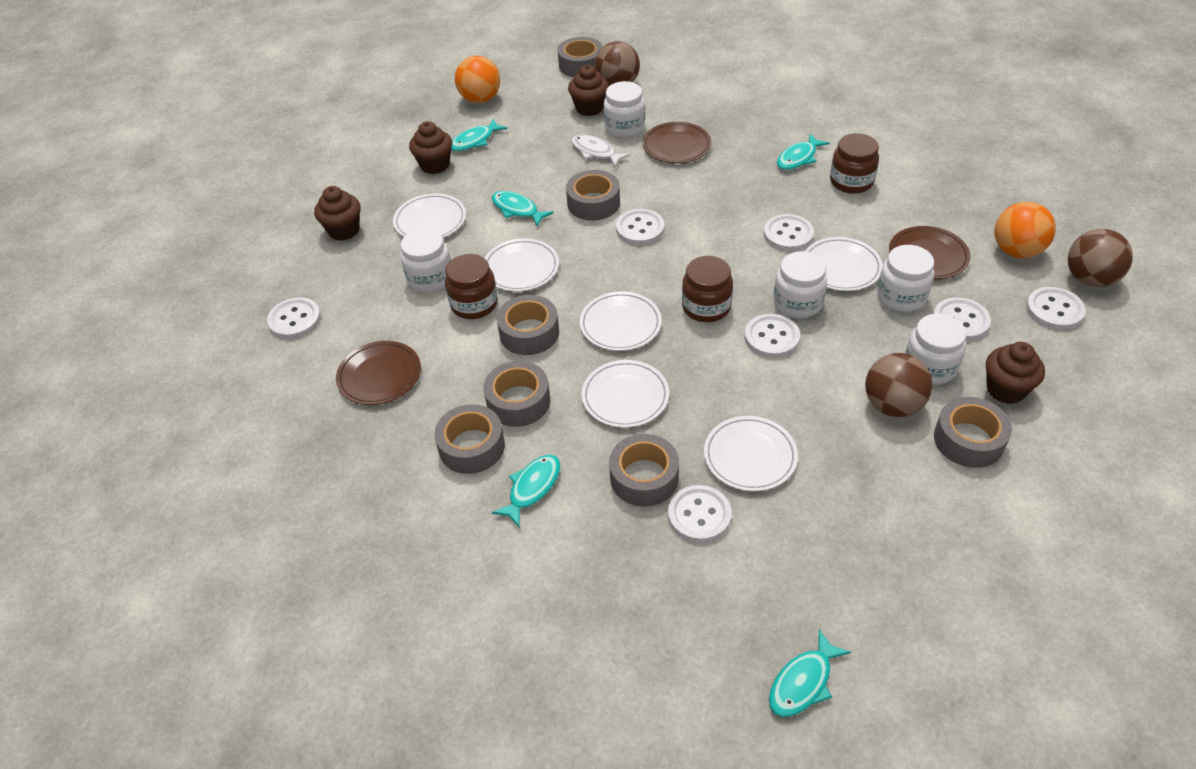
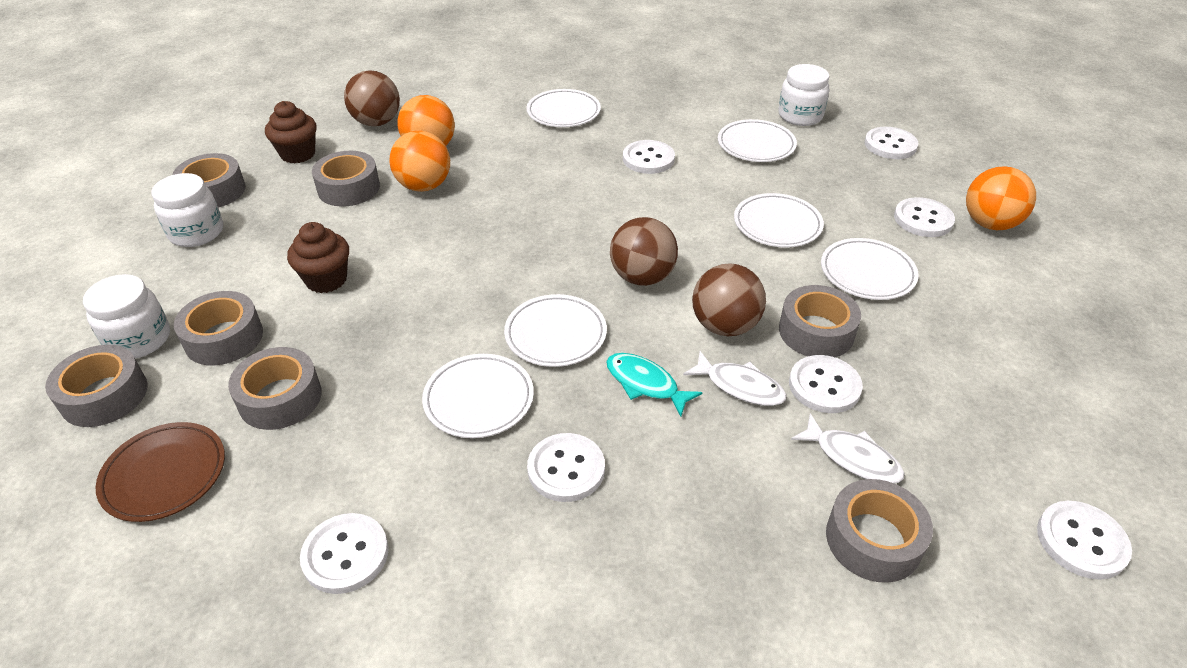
brown cupcake: [314,186,360,241] [409,121,452,174] [568,65,609,116] [986,342,1045,404] = 4 -> [265,101,317,163] [287,222,349,293] = 2
brown jar: [445,254,498,319] [682,256,733,322] [830,133,879,194] = 3 -> none = 0
brown plate: [336,341,421,405] [643,122,711,163] [889,226,971,279] = 3 -> [95,422,225,522] = 1
orange ball: [455,56,500,103] [995,202,1056,258] = 2 -> [389,131,450,192] [397,95,455,145] [966,166,1036,230] = 3
turquoise fish: [451,119,508,151] [492,191,553,227] [492,455,560,527] [769,629,851,717] [777,134,830,170] = 5 -> [606,353,703,417] = 1
white fish: [572,134,630,167] = 1 -> [683,351,787,406] [791,414,905,483] = 2
white jar: [401,228,451,292] [604,81,645,137] [773,251,827,318] [877,245,934,312] [905,314,967,385] = 5 -> [83,274,170,358] [151,173,223,247] [778,64,830,126] = 3

